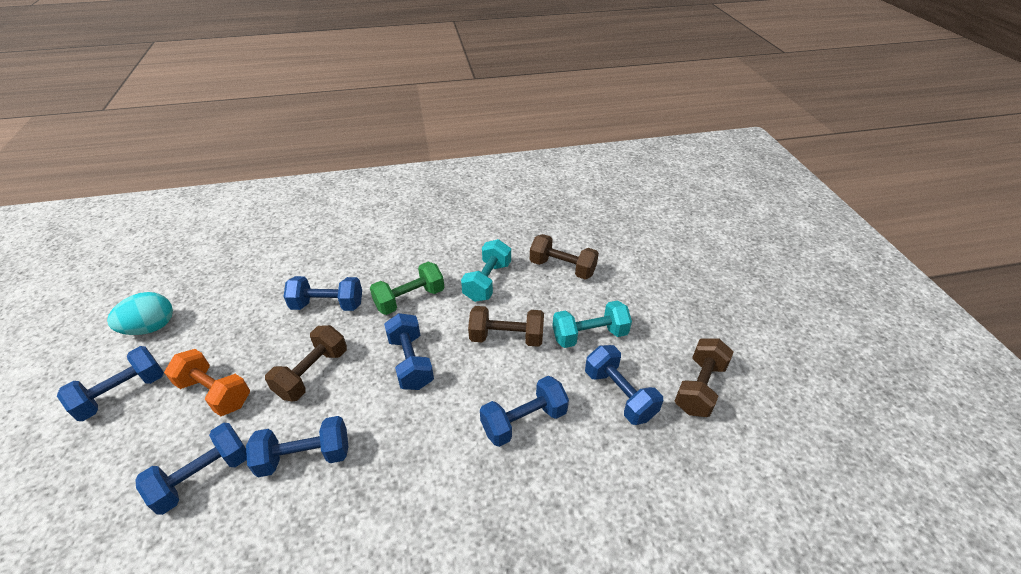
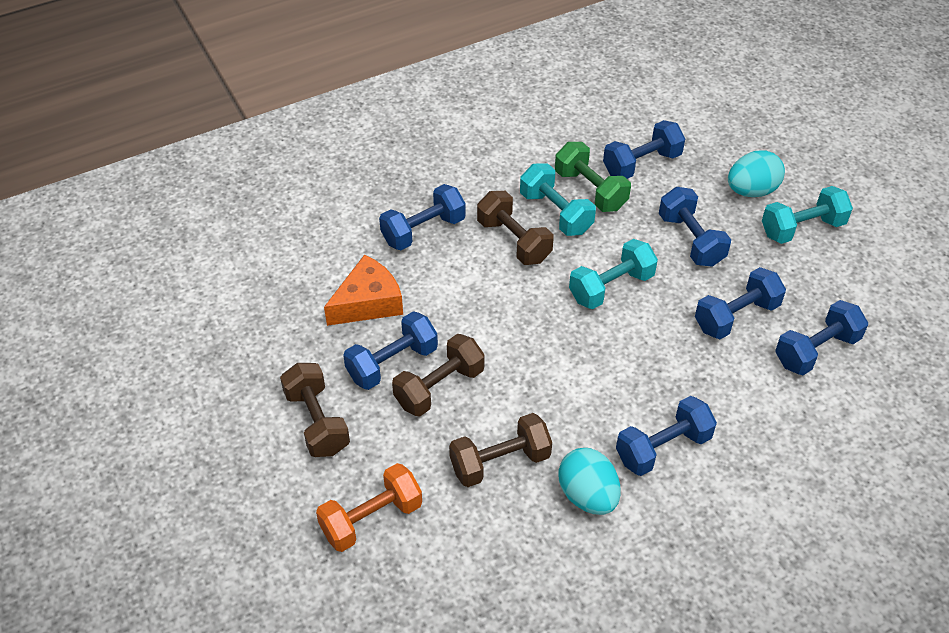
orange cheese: none = 0 -> [324,255,403,326] = 1
turquoise dumbbell: [461,239,511,302] [552,300,632,348] = 2 -> [520,164,596,236] [569,239,658,309] [762,186,853,244] = 3
turquoise egg: [107,292,173,335] = 1 -> [558,448,621,515] [728,150,785,197] = 2

